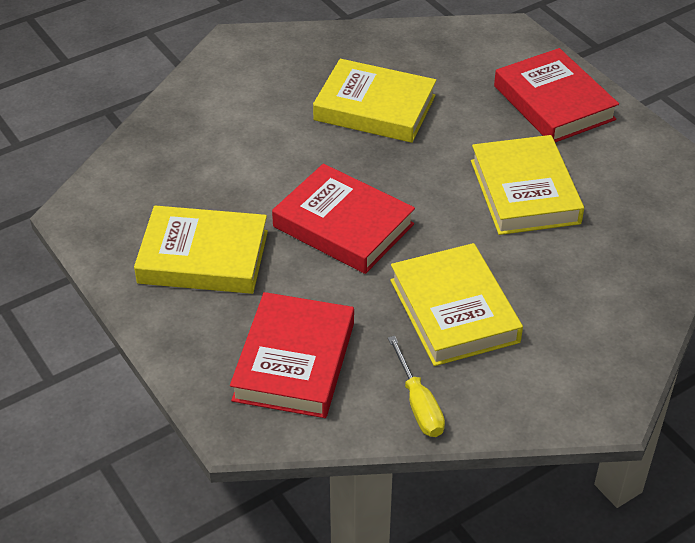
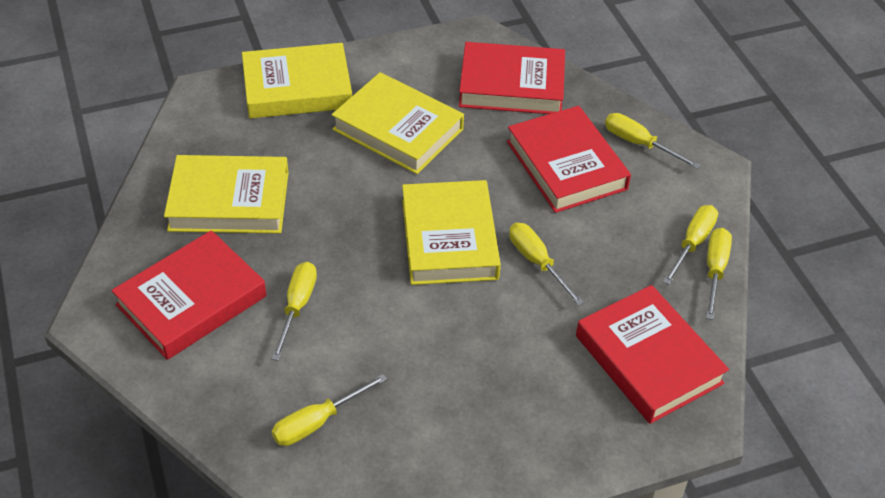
red book: [230,292,354,418] [272,164,415,274] [494,48,619,142] = 3 -> [111,230,267,360] [459,42,565,114] [507,106,631,213] [576,285,729,424] = 4
yellow screwdriver: [388,336,445,437] = 1 -> [271,262,317,361] [272,374,387,446] [509,223,584,306] [605,113,700,169] [663,205,718,285] [706,228,732,320] = 6

